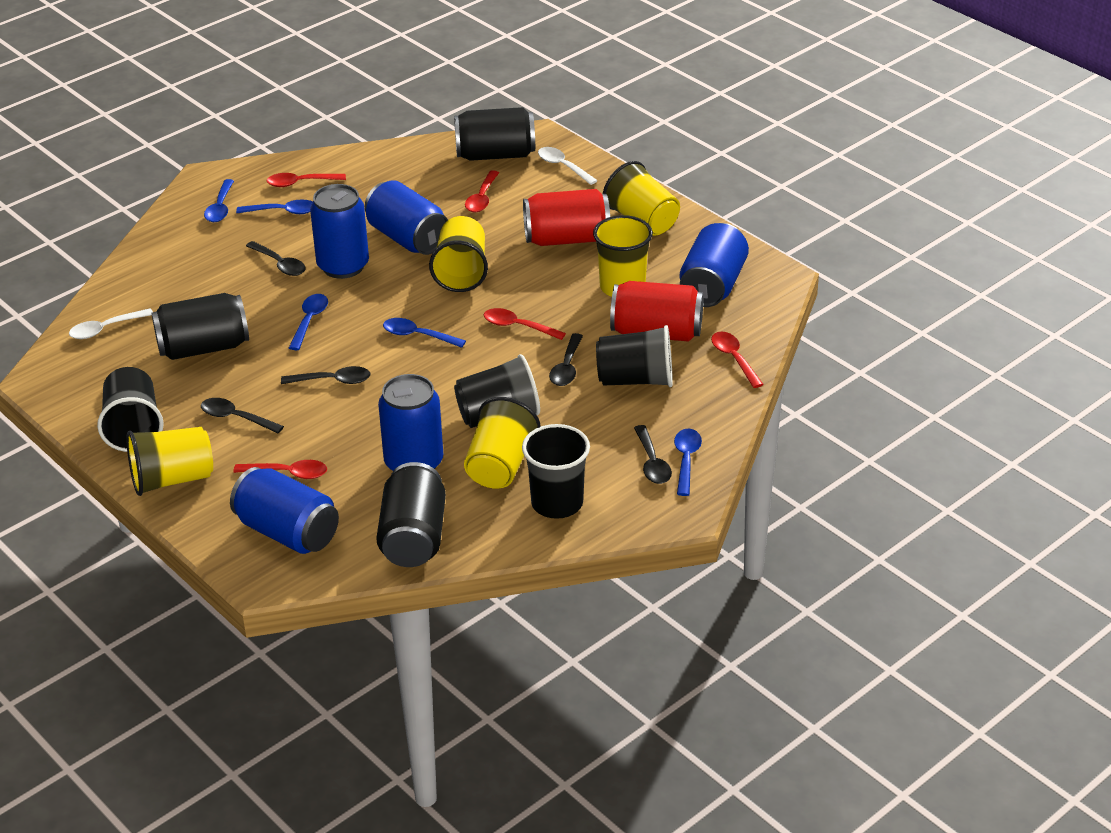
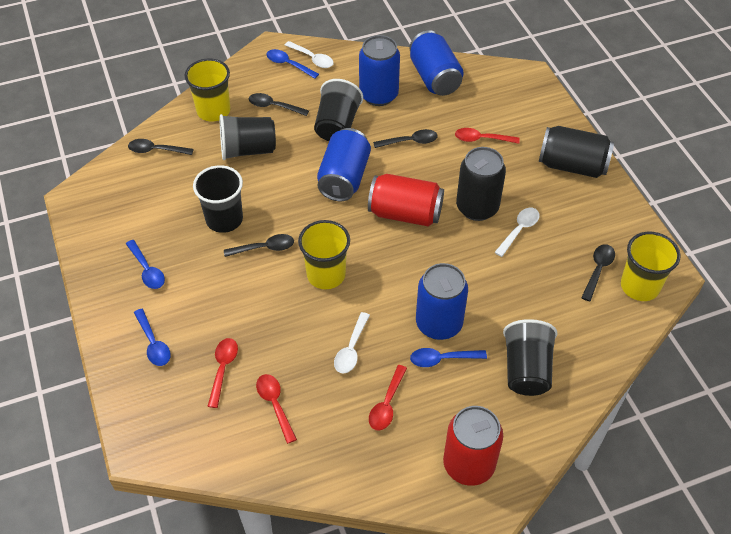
black can: [152,293,249,360] [376,462,446,567] [454,107,535,161] = 3 -> [456,147,506,221] [539,126,614,178] = 2
blue can: [230,467,339,554] [310,184,369,279] [365,180,448,255] [378,374,443,471] [680,223,749,307] = 5 -> [317,128,371,201] [359,35,400,106] [409,30,464,96] [416,263,468,340] = 4
blue spoon: [204,179,234,222] [236,199,313,214] [289,294,328,350] [383,318,466,348] [674,429,702,496] = 5 -> [126,240,165,289] [134,309,171,366] [266,49,319,79] [410,348,487,367] = 4
red spoon: [233,460,327,479] [267,173,346,187] [465,170,499,212] [484,308,566,340] [711,331,764,388] = 5 -> [207,338,238,408] [256,374,297,444] [369,365,407,431] [455,128,520,144] = 4
white spoon: [69,308,153,339] [538,147,598,185] = 2 -> [285,41,334,68] [334,312,370,373] [494,208,540,257] = 3
yellow cup: [126,427,213,496] [429,216,488,292] [464,397,541,489] [593,215,653,297] [603,161,680,236] = 5 -> [185,59,230,121] [298,220,350,289] [621,232,681,301] = 3

